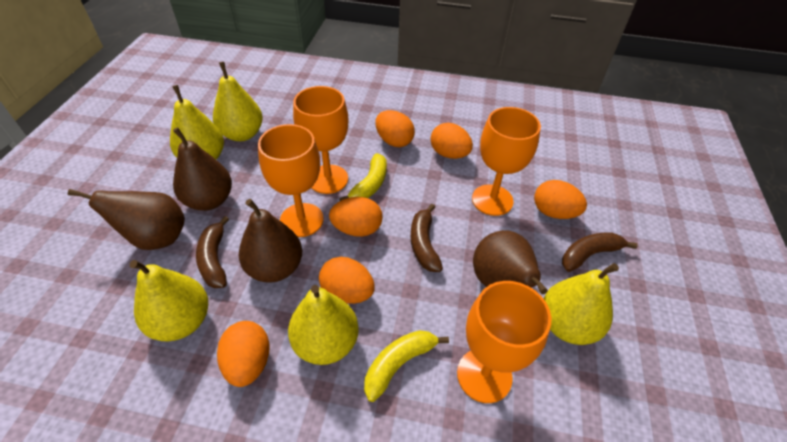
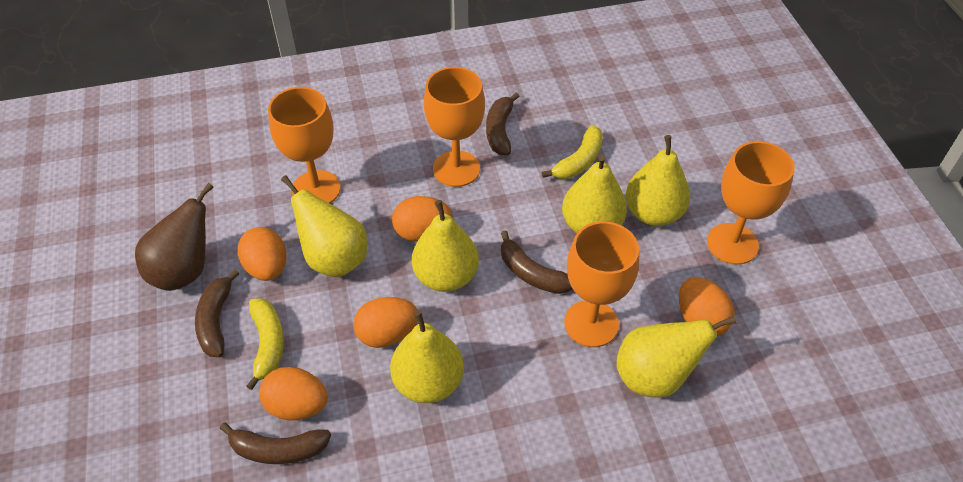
brown banana: [196,216,229,288] [411,204,443,272] [562,233,638,272] = 3 -> [195,270,240,357] [220,422,331,464] [486,92,520,155] [501,230,573,294] = 4
brown pear: [68,189,185,250] [173,127,232,211] [239,199,302,283] [473,230,548,294] = 4 -> [135,183,214,291] = 1
orange egg: [217,321,270,387] [319,257,375,304] [329,197,382,237] [375,110,415,147] [431,123,473,159] [534,180,587,219] = 6 -> [238,227,286,281] [259,367,328,420] [353,297,418,348] [392,196,452,241] [679,277,734,336] = 5
yellow pear: [130,260,208,341] [170,85,224,159] [213,62,263,141] [288,285,359,365] [543,263,619,345] = 5 -> [281,175,367,277] [390,311,464,403] [412,200,479,292] [562,154,627,233] [616,316,737,398] [626,135,690,226] = 6

